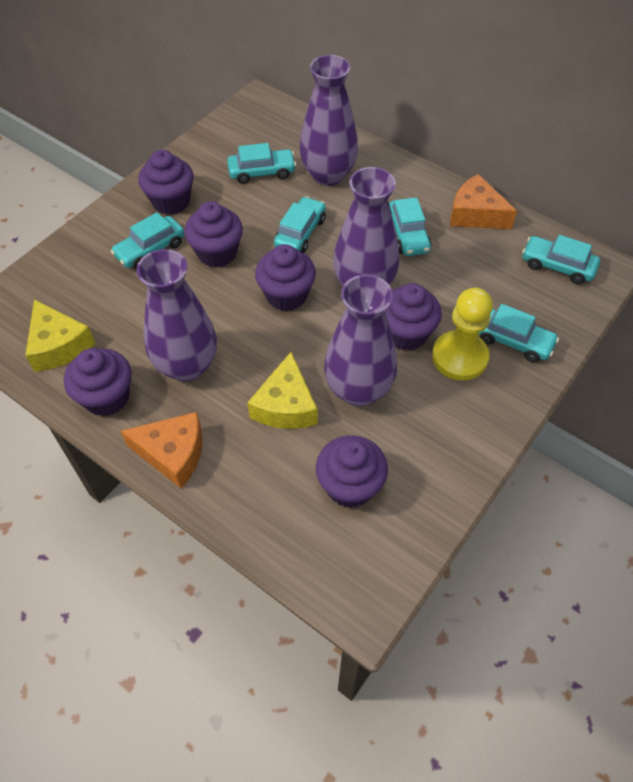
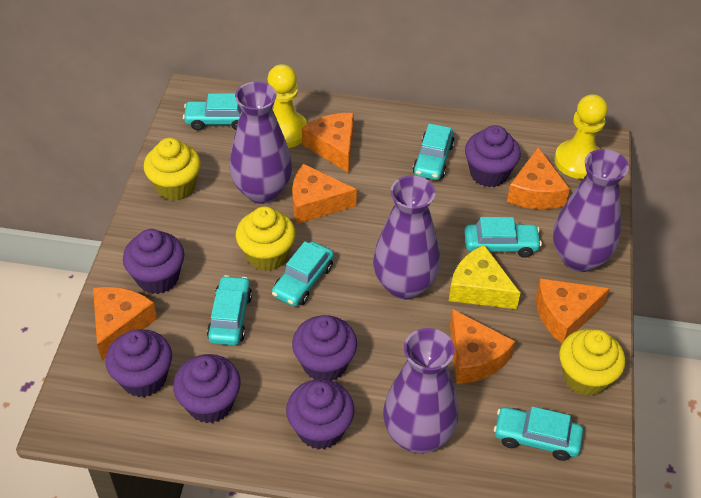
orange cheese: [121,412,203,488] [450,174,517,229] = 2 -> [93,287,157,360] [292,164,357,224] [302,113,354,173] [450,309,515,384] [507,147,570,209] [536,278,610,343] = 6
yellow cheese: [25,299,96,372] [247,352,318,429] = 2 -> [449,245,521,309] = 1
yellow cupcake: none = 0 -> [144,138,201,201] [236,206,296,271] [559,329,625,397] = 3
yellow pawn: [432,288,493,381] = 1 -> [267,64,308,148] [554,94,608,179] = 2

